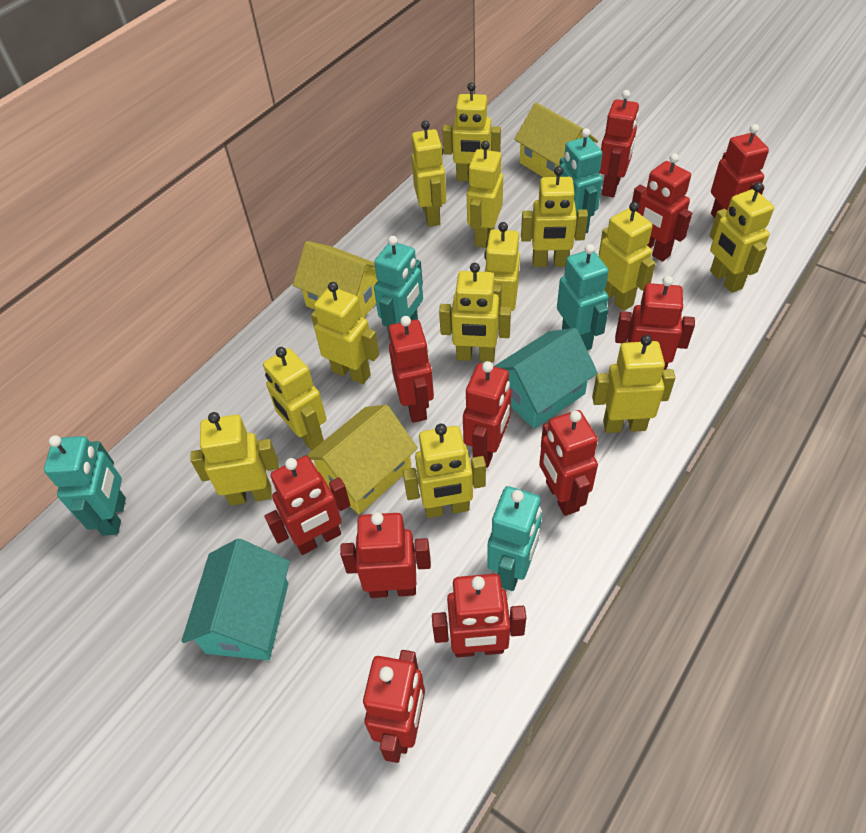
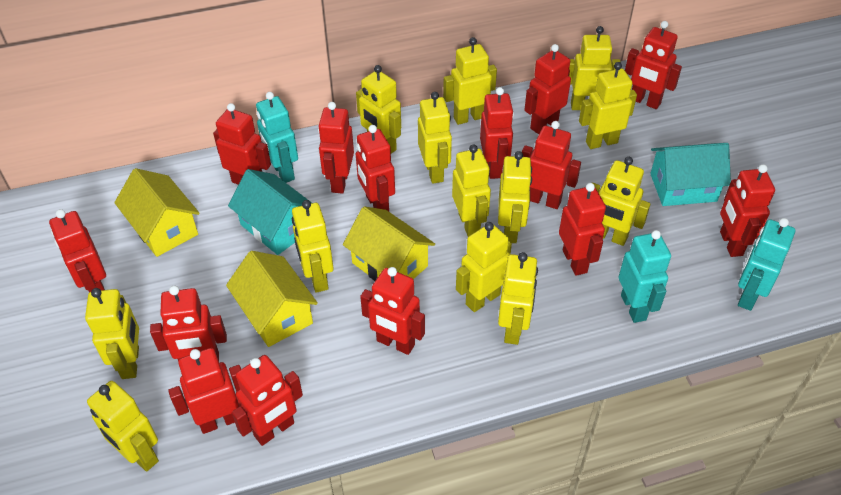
red robot: [265,456,350,555] [340,512,431,598] [363,650,425,763] [388,316,434,423] [432,574,526,657] [463,361,511,468] [539,410,598,516] [599,90,639,197] [615,276,695,370] [632,153,692,262] [711,124,769,218] = 11 -> [49,209,106,292] [150,286,227,362] [168,348,241,434] [213,103,271,185] [232,355,303,446] [318,102,354,194] [356,125,395,211] [360,267,425,355] [480,87,514,179] [522,121,581,209] [524,44,571,134] [559,183,606,276] [625,21,682,109] [720,164,775,257] = 14
turquoise robot: [44,435,126,535] [374,236,423,339] [487,486,542,591] [557,244,609,351] [559,128,603,233] = 5 -> [256,92,298,183] [619,230,671,323] [738,218,795,311] = 3

